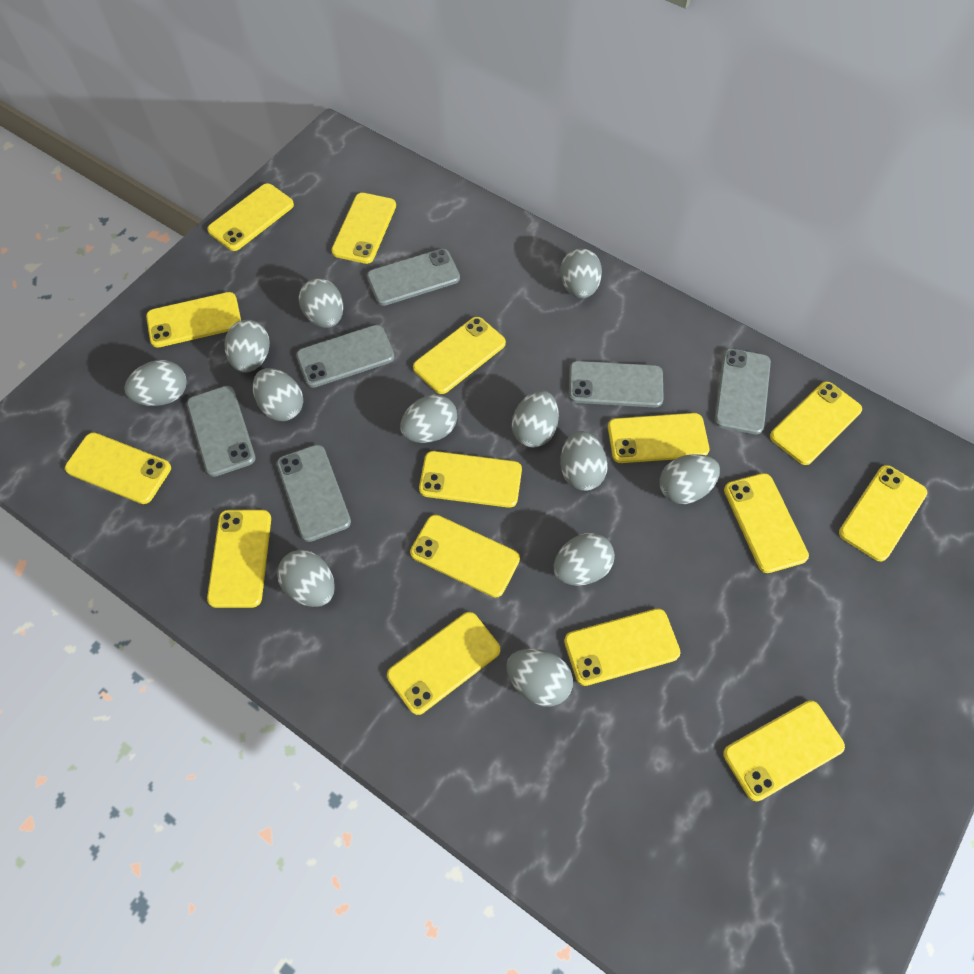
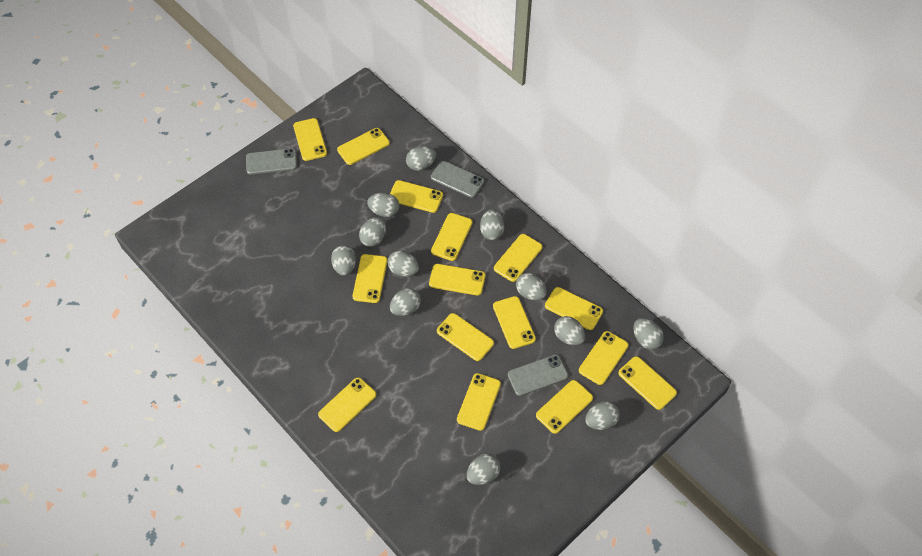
grey phone: [187,386,256,477] [277,445,351,542] [296,325,395,388] [367,249,460,306] [569,361,664,407] [714,349,771,434] = 6 -> [246,148,297,175] [431,161,484,198] [508,355,568,396] = 3

